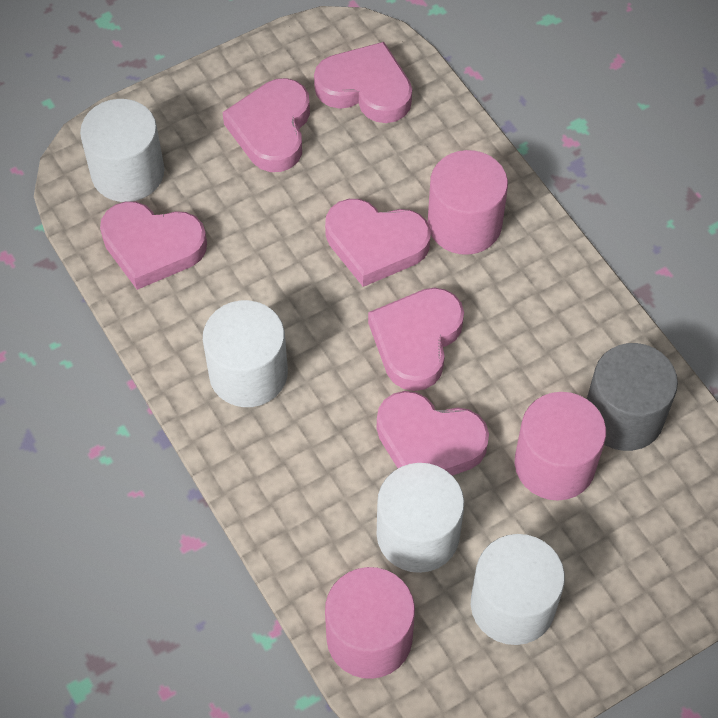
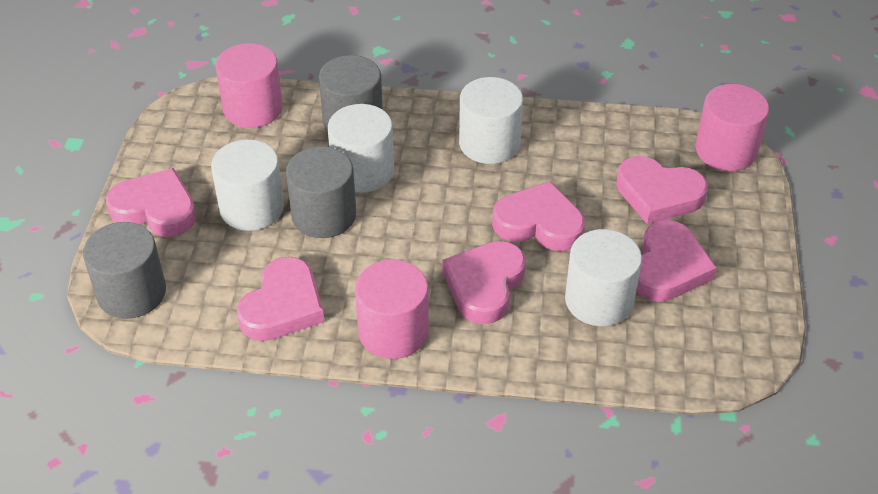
grey cylinder: [587,343,678,451] = 1 -> [83,222,166,319] [286,146,356,238] [319,55,383,131] = 3

